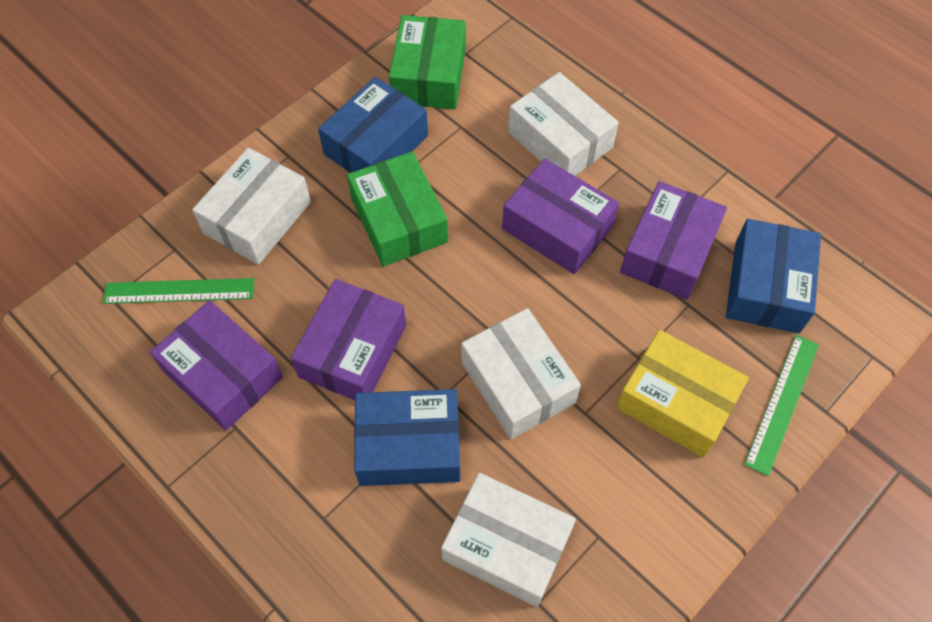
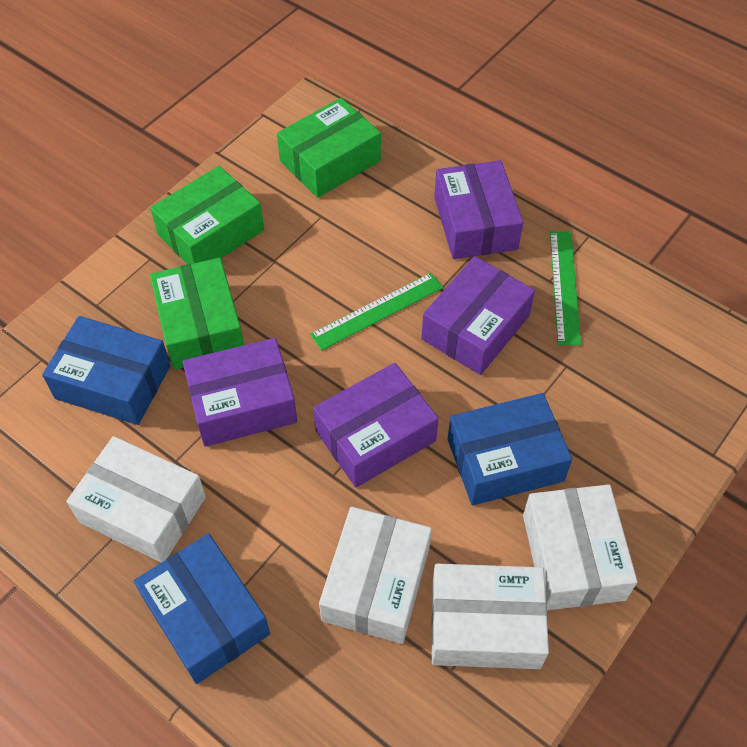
green box: [347,151,448,266] [389,15,466,109] = 2 -> [150,166,264,264] [150,258,244,370] [277,98,381,198] = 3
yellow box: [616,330,749,457] = 1 -> none = 0

